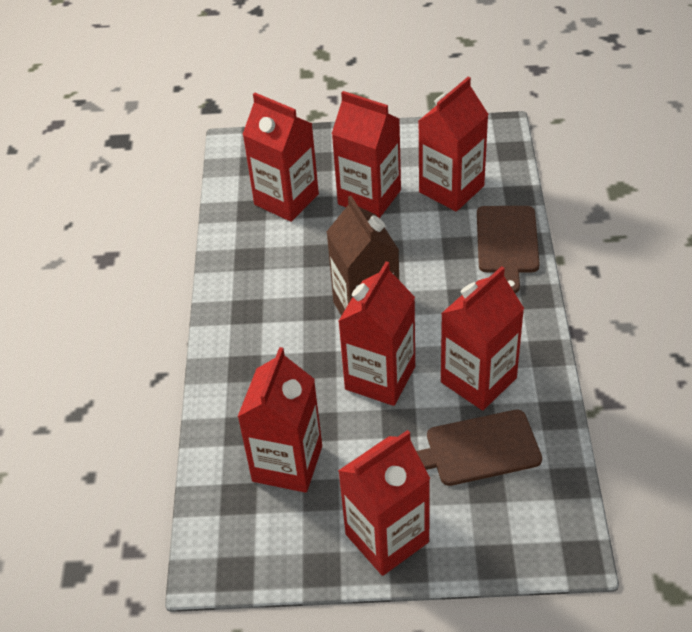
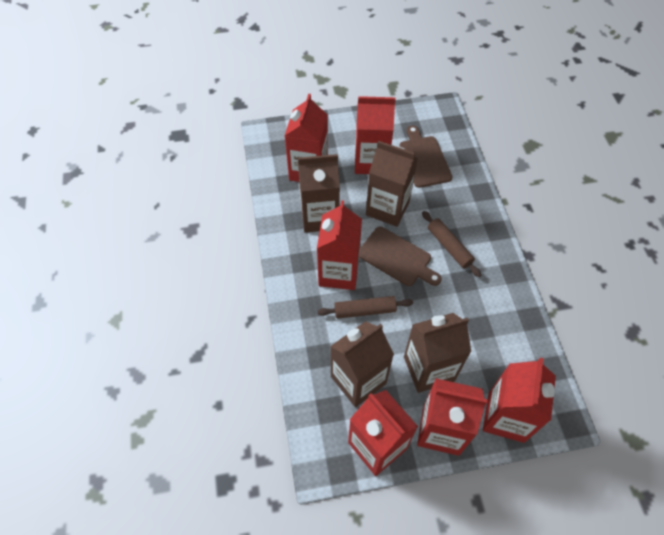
brown carton: [327,196,399,316] = 1 -> [298,154,340,233] [330,321,394,407] [366,141,418,227] [404,313,471,393] = 4
brown rolling pin: none = 0 -> [318,296,413,319] [422,211,481,277] = 2
red carton: [237,347,322,493] [242,93,319,222] [332,91,401,218] [338,262,415,406] [338,430,430,576] [419,77,489,212] [441,266,524,411] = 7 -> [285,94,328,182] [317,200,362,290] [348,390,418,476] [355,96,396,174] [417,378,488,456] [483,358,556,443] = 6

